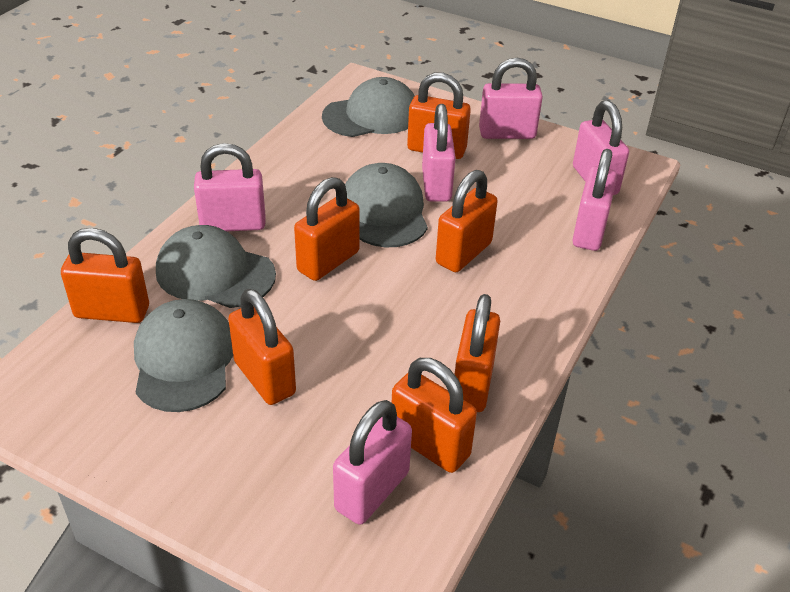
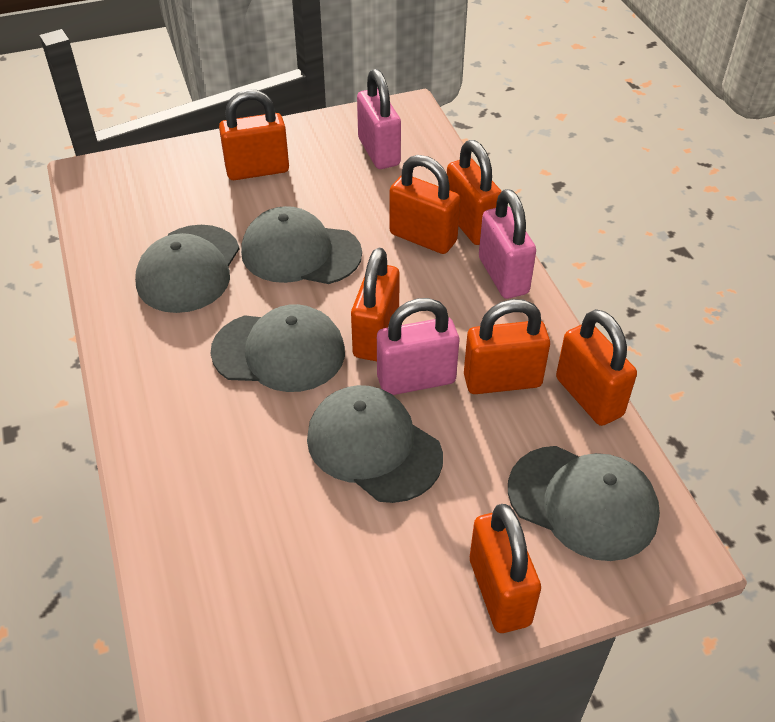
grey cap: [134,299,233,412] [156,225,276,308] [322,77,415,137] [345,163,428,247] = 4 -> [135,225,240,313] [210,304,345,392] [241,206,362,284] [307,385,443,503] [508,446,660,561] = 5
pink padlock: [194,143,265,231] [333,400,412,525] [422,104,456,202] [479,58,543,139] [572,149,617,251] [573,100,629,195] = 6 -> [357,69,401,169] [377,298,459,395] [479,189,536,299] = 3

